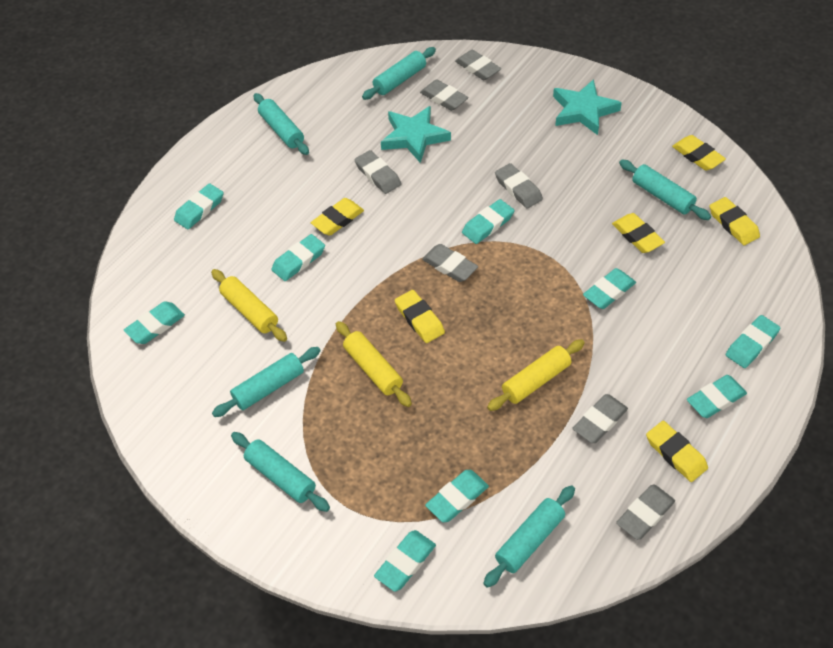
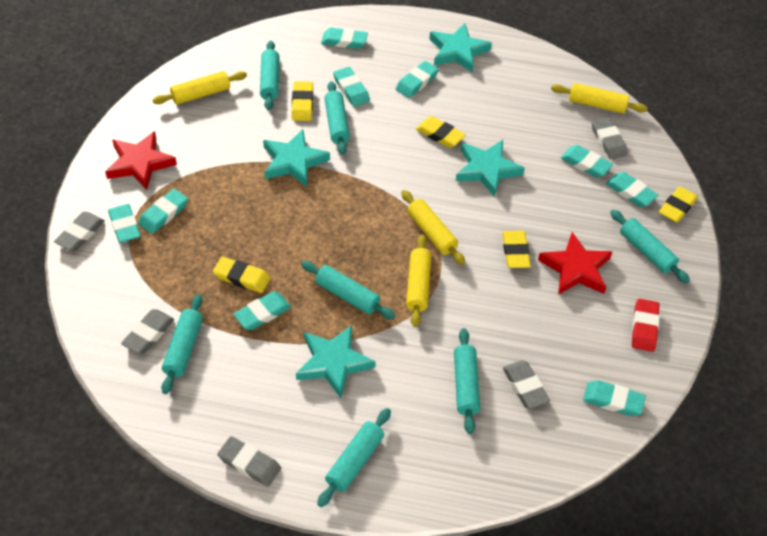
grey eraser: [354,150,401,194] [420,79,469,111] [422,244,478,282] [455,50,501,80] [495,163,543,208] [572,394,628,443] [616,484,675,540] = 7 -> [54,212,105,251] [121,309,174,354] [217,436,281,487] [503,360,550,409] [592,117,628,159] = 5
red eraser: none = 0 -> [632,299,660,352] = 1
red star: none = 0 -> [105,131,177,190] [538,232,612,295] = 2
turquoise rolling pin: [212,347,321,417] [231,432,330,512] [254,93,309,155] [362,47,436,100] [483,485,575,588] [619,159,711,220] = 6 -> [161,294,203,394] [260,41,280,110] [301,261,395,319] [317,408,391,507] [324,81,350,155] [454,328,480,434] [610,210,690,283] = 7
turquoise star: [381,106,451,163] [553,79,622,135] = 2 -> [263,129,330,187] [296,325,375,398] [430,23,492,72] [456,140,525,197] = 4
yellow eraser: [311,198,364,235] [395,290,445,343] [612,213,665,253] [646,421,708,482] [672,135,726,171] [710,197,760,245] = 6 -> [213,257,271,293] [292,81,313,121] [416,116,466,148] [502,231,531,268] [659,186,698,223] = 5
yellow rolling pin: [211,269,287,342] [336,321,412,407] [487,339,585,411] = 3 -> [153,71,247,105] [401,190,465,265] [406,235,431,327] [551,83,648,114] = 4

